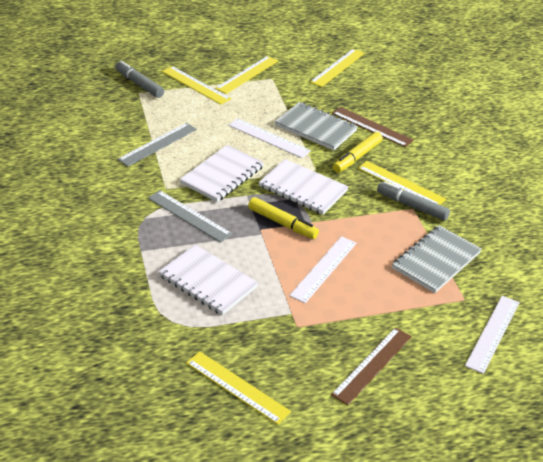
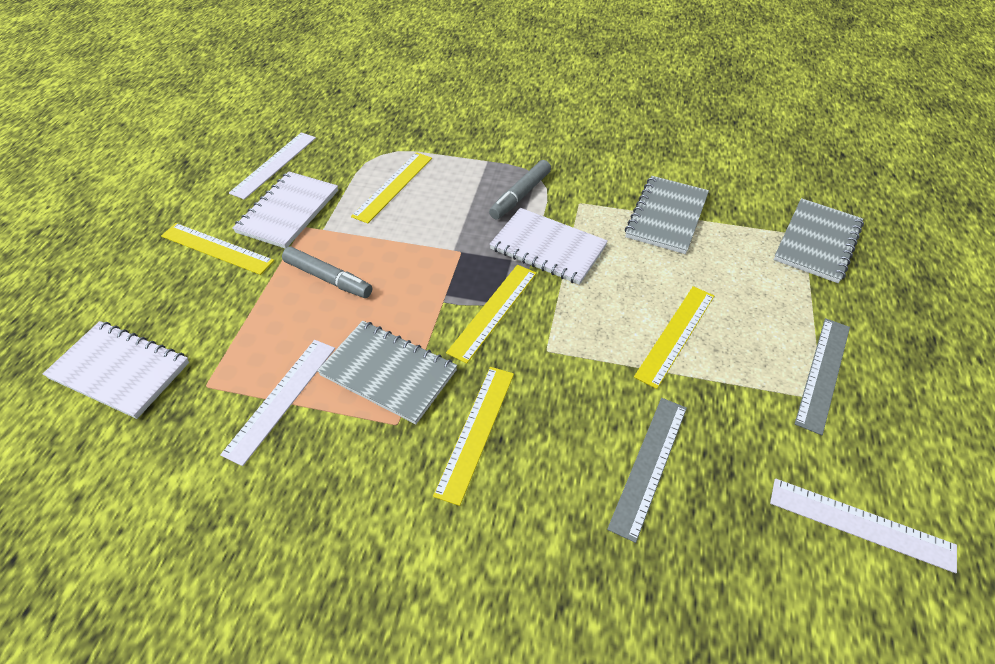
brown ruler: [331,327,412,405] [332,107,414,147] = 2 -> none = 0
grey notebook: [275,102,358,150] [392,225,482,293] = 2 -> [317,321,457,424] [625,176,709,254] [774,198,864,283] = 3
yellow marker: [248,197,319,239] [333,132,383,173] = 2 -> none = 0

